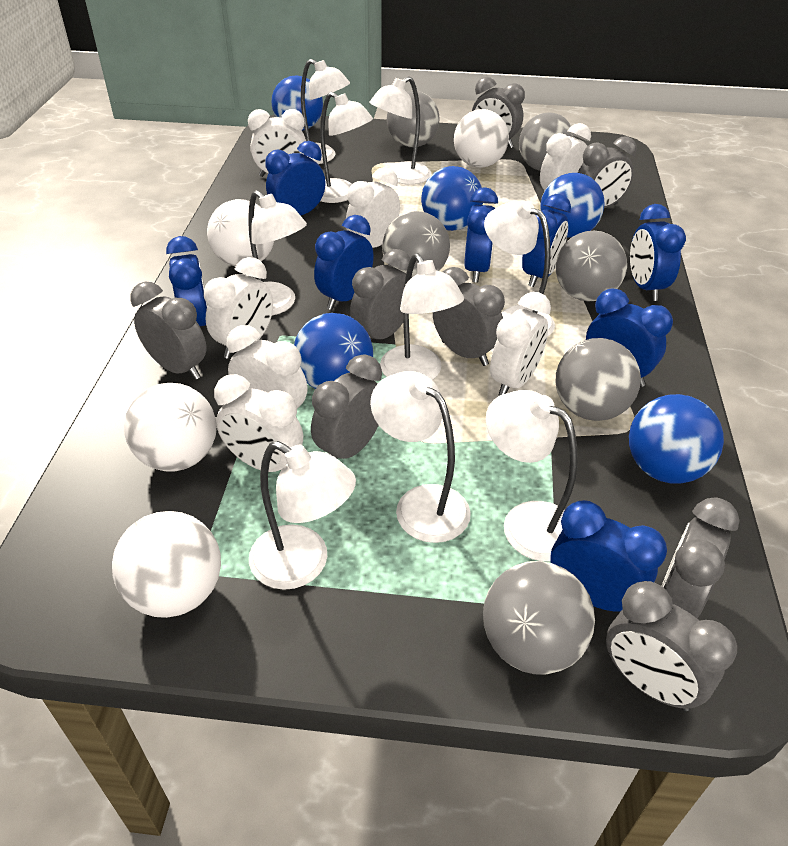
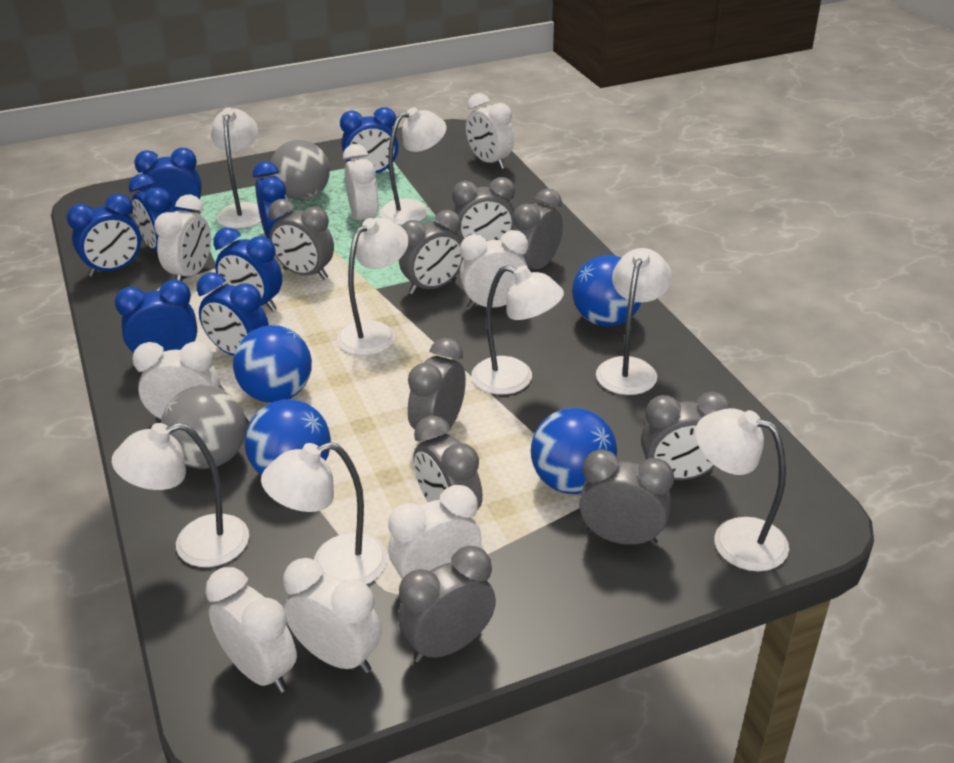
blue ball: [271,75,323,131] [294,313,373,389] [421,166,483,231] [540,173,604,238] [629,394,724,483] = 5 -> [233,325,312,403] [245,399,331,475] [531,408,617,494] [572,255,641,326] = 4
grey ball: [382,211,450,278] [387,91,440,147] [483,561,595,674] [519,112,575,171] [556,231,627,301] [556,338,641,421] = 6 -> [161,386,246,469] [270,140,330,200] = 2
grey clock: [130,282,207,380] [311,354,382,459] [350,249,411,340] [433,267,505,366] [472,77,525,148] [578,136,637,208] [606,581,737,711] [661,497,739,618] = 8 -> [268,199,334,280] [398,546,496,663] [399,210,463,295] [408,338,466,434] [414,415,483,510] [452,177,515,241] [513,189,563,269] [579,449,674,546] [641,392,731,480] = 9
white ball: [112,511,221,618] [124,383,217,472] [207,199,274,267] [454,109,509,168] = 4 -> none = 0
white clock: [204,257,273,359] [214,374,303,472] [227,325,308,408] [248,109,306,177] [346,167,400,248] [490,292,551,396] [540,123,591,190] = 7 -> [132,341,221,423] [154,195,211,281] [205,567,297,693] [283,558,382,674] [343,144,379,221] [388,485,482,579] [460,230,528,309] [466,93,514,169] = 8
white lamp: [248,190,307,316] [249,441,356,590] [301,59,350,164] [320,92,373,203] [369,76,431,185] [370,371,471,543] [380,253,464,380] [484,201,555,337] [486,390,578,561] = 9 -> [112,423,249,567] [211,108,261,229] [261,442,388,584] [337,218,409,356] [380,107,446,225] [471,265,564,395] [596,248,672,395] [695,408,789,571] = 8

